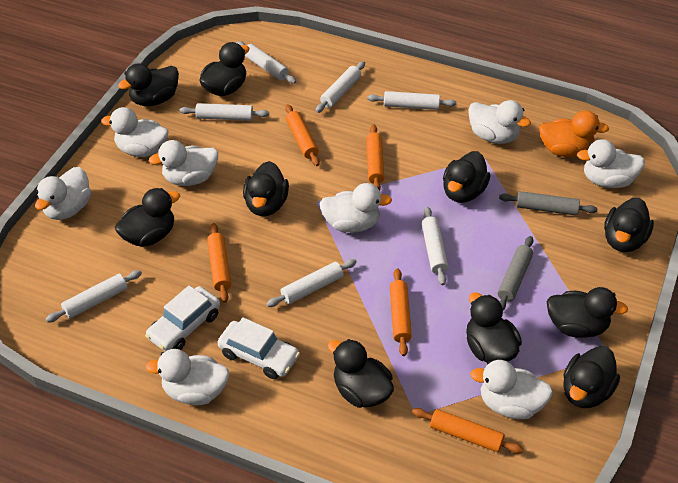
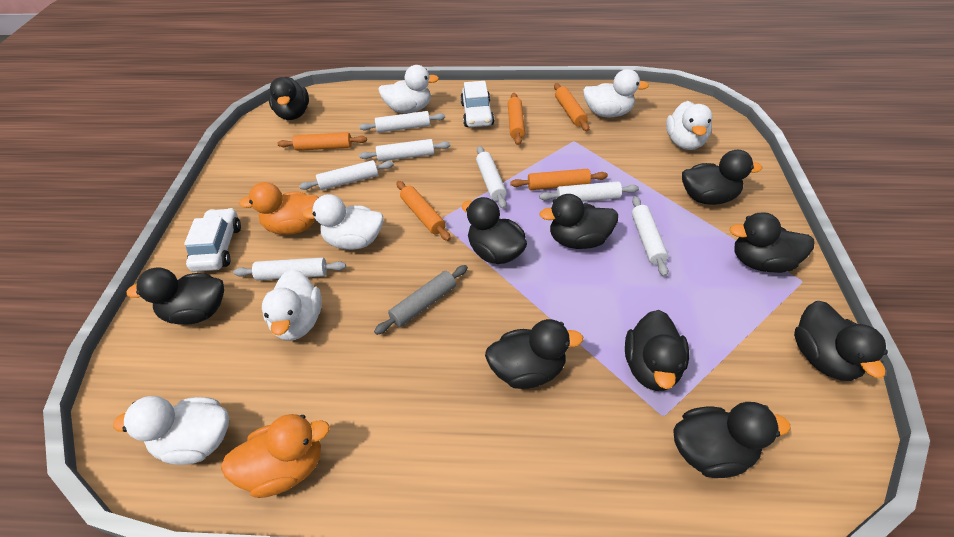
grey rolling pin: [498,236,533,310] [499,191,598,216] = 2 -> [374,265,468,335] = 1
orange duck: [539,111,609,157] = 1 -> [221,414,330,498] [239,182,319,235] = 2
white duck: [35,167,91,220] [101,107,168,157] [146,349,229,405] [149,140,218,186] [319,183,392,233] [468,100,531,144] [470,360,553,419] [577,139,645,188] = 8 -> [113,396,229,465] [262,269,322,341] [302,194,384,250] [378,65,439,113] [583,69,649,117] [666,101,712,150] = 6

